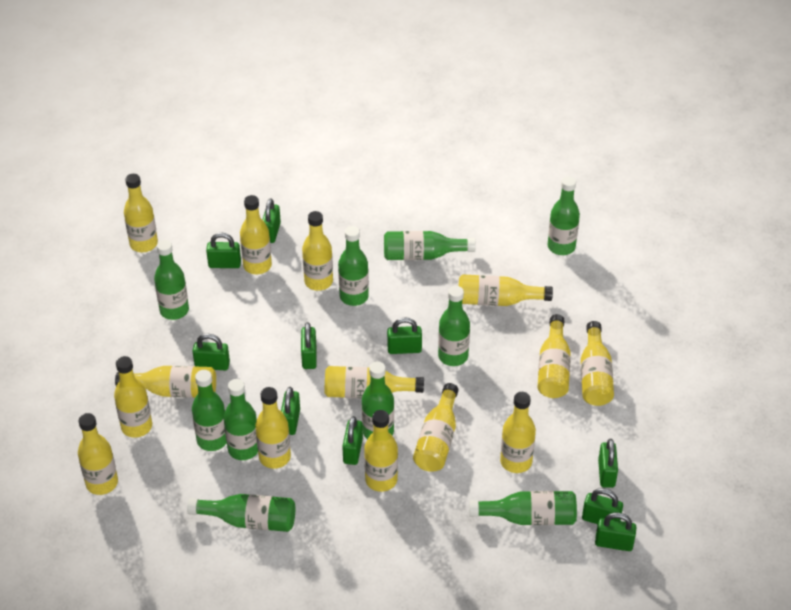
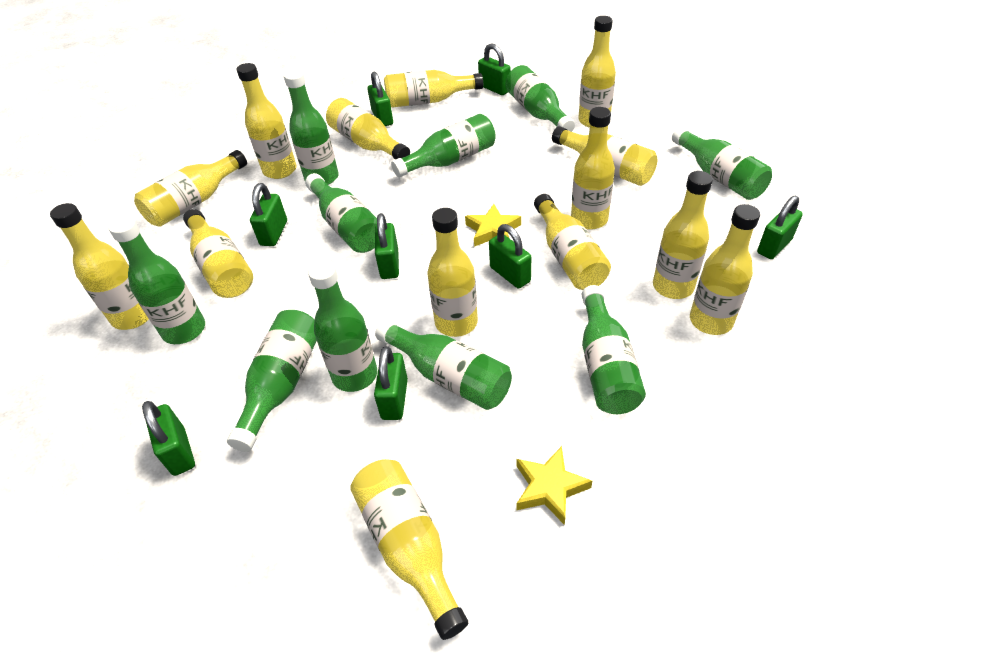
green padlock: [192,334,230,371] [206,233,241,268] [262,198,281,243] [281,387,300,435] [301,322,317,369] [342,416,363,465] [387,318,422,354] [582,488,623,524] [595,512,637,551] [598,439,618,488] = 10 -> [142,401,195,476] [250,183,287,246] [367,71,393,126] [374,346,408,420] [375,213,399,279] [478,43,511,95] [489,224,531,288] [757,196,803,259] = 8
yellow star: none = 0 -> [465,204,521,247] [516,446,592,525] = 2

